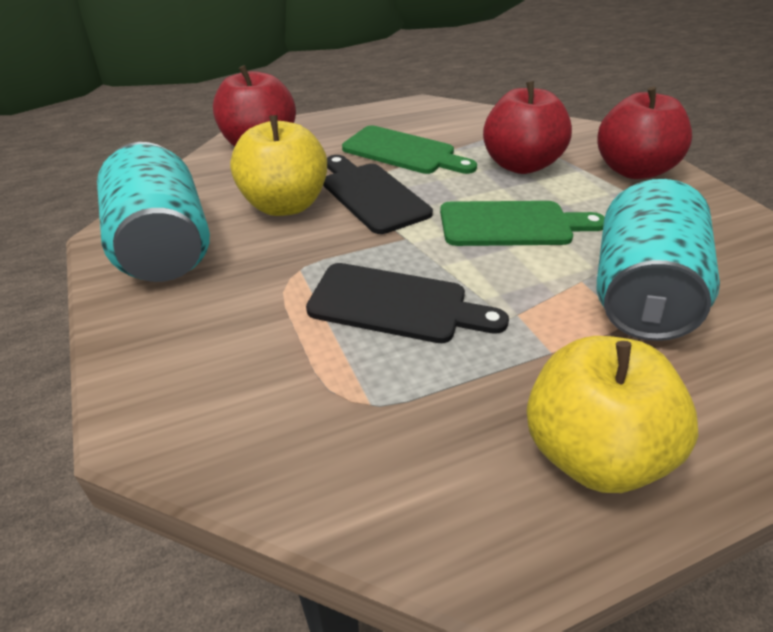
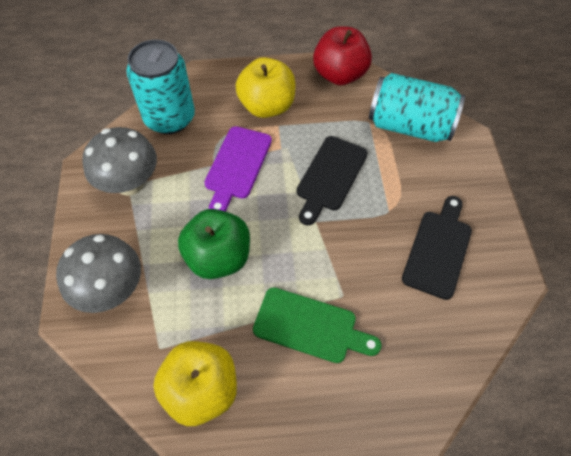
green apple: none = 0 -> [178,209,250,279] = 1
green cutting board: [342,125,477,174] [440,201,605,246] = 2 -> [253,287,381,363] = 1
grey mushroom: none = 0 -> [56,234,141,313] [82,127,157,196] = 2
purple cutting board: none = 0 -> [204,126,272,212] = 1
red apple: [213,65,296,147] [483,81,572,174] [597,87,692,179] = 3 -> [313,26,372,85] = 1

